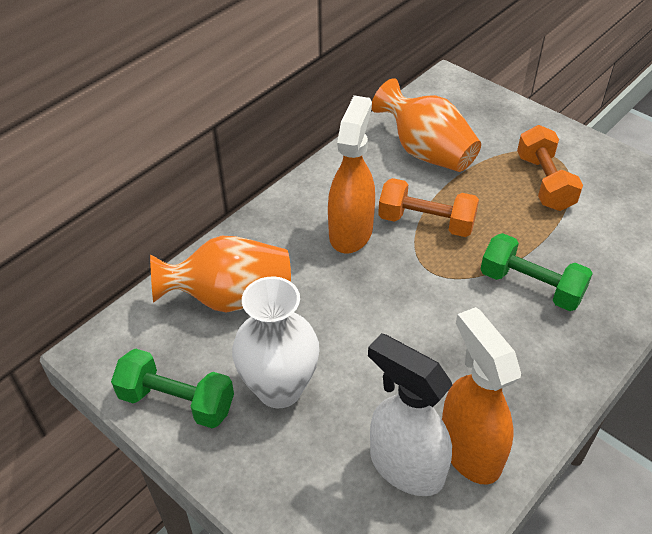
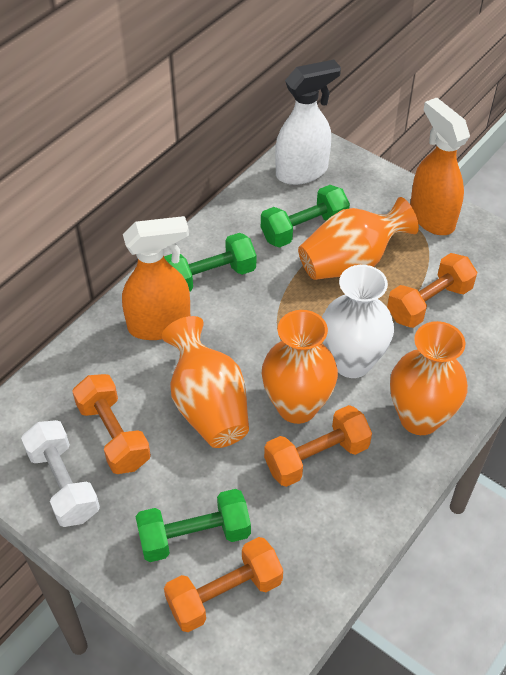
green dumbbell: [111,348,234,428] [480,233,593,311] = 2 -> [135,489,251,562] [164,233,256,292] [261,185,350,247] = 3
orange dumbbell: [378,178,479,237] [517,125,583,211] = 2 -> [72,374,151,474] [164,537,283,632] [264,405,372,487] [387,253,477,328] = 4
orange vase: [150,236,291,312] [372,78,481,172] = 2 -> [162,316,249,448] [262,310,338,424] [298,197,419,280] [390,321,468,435] = 4
white dumbbell: none = 0 -> [21,420,100,527] = 1

